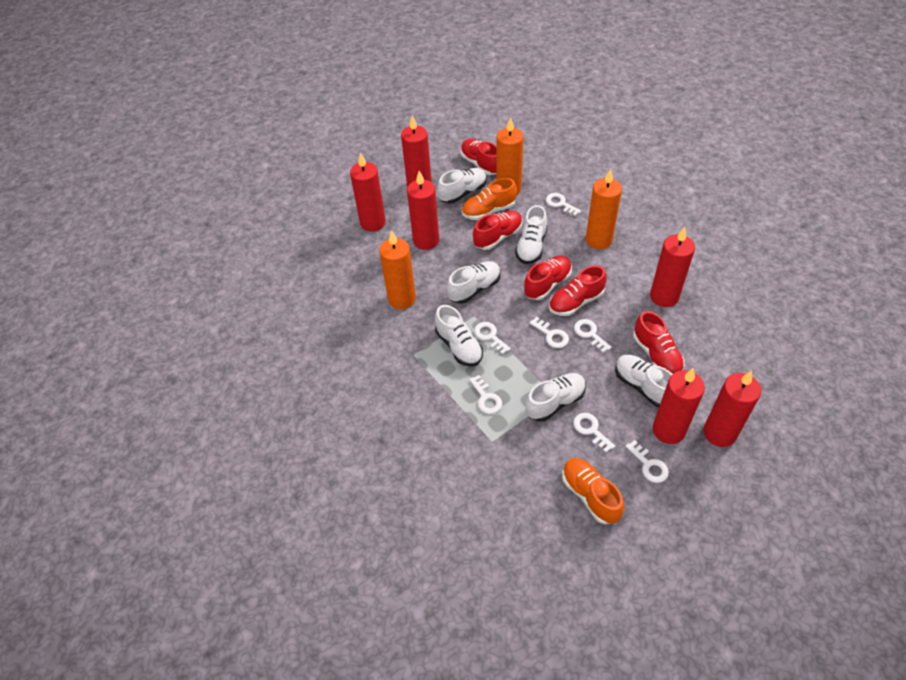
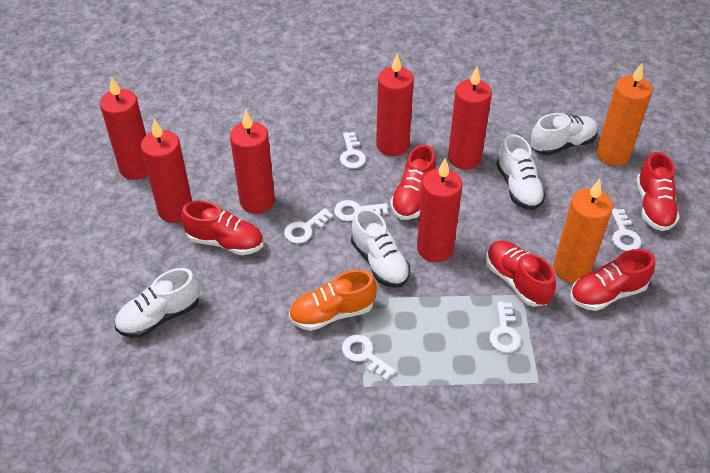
orange candle: [379,230,416,309] [496,117,524,194] [586,169,622,249] = 3 -> [553,179,613,283] [596,63,653,166] = 2
orange shoe: [462,178,517,220] [562,458,624,524] = 2 -> [289,270,377,331] = 1
white key: [469,375,502,414] [474,322,511,355] [530,317,569,348] [546,193,581,216] [573,413,615,453] [574,319,612,353] [625,440,669,483] = 7 -> [284,208,333,244] [334,200,388,221] [340,132,366,169] [342,335,396,381] [489,301,521,353] [612,209,641,251] = 6
white shoe: [435,305,483,367] [438,168,487,203] [447,261,501,304] [515,205,547,264] [525,373,586,421] [615,355,672,407] = 6 -> [115,268,200,338] [351,208,410,288] [496,134,546,210] [530,113,598,155] = 4

